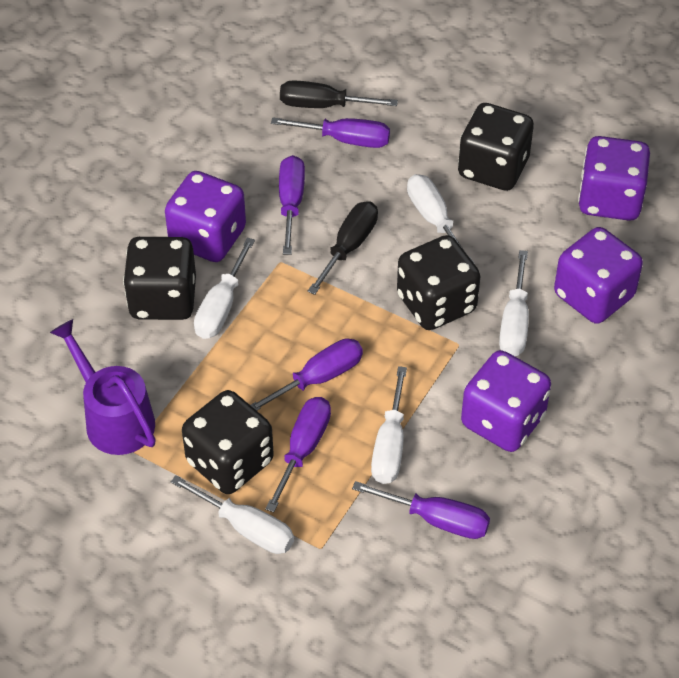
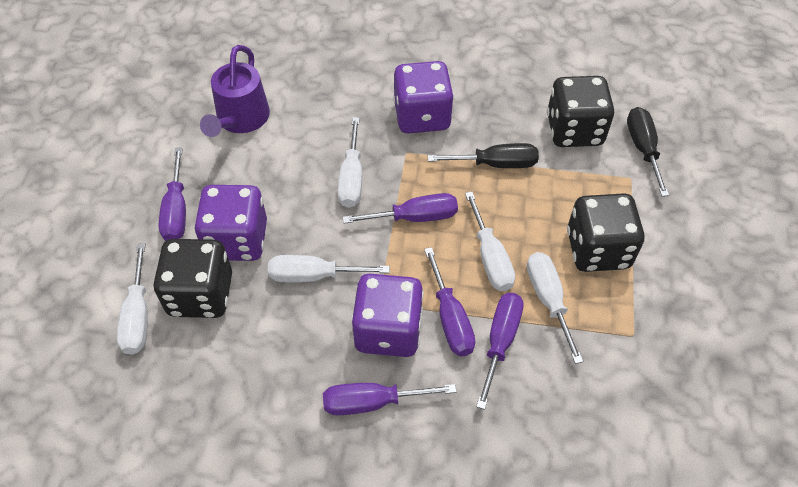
black dice: [123,237,196,320] [182,390,274,494] [397,235,481,330] [458,103,534,191] = 4 -> [153,239,232,318] [547,76,614,147] [567,193,644,272] = 3
purple dice: [165,171,246,262] [461,350,551,452] [554,227,643,324] [578,136,650,221] = 4 -> [194,185,267,261] [351,274,424,357] [393,61,454,134] = 3

